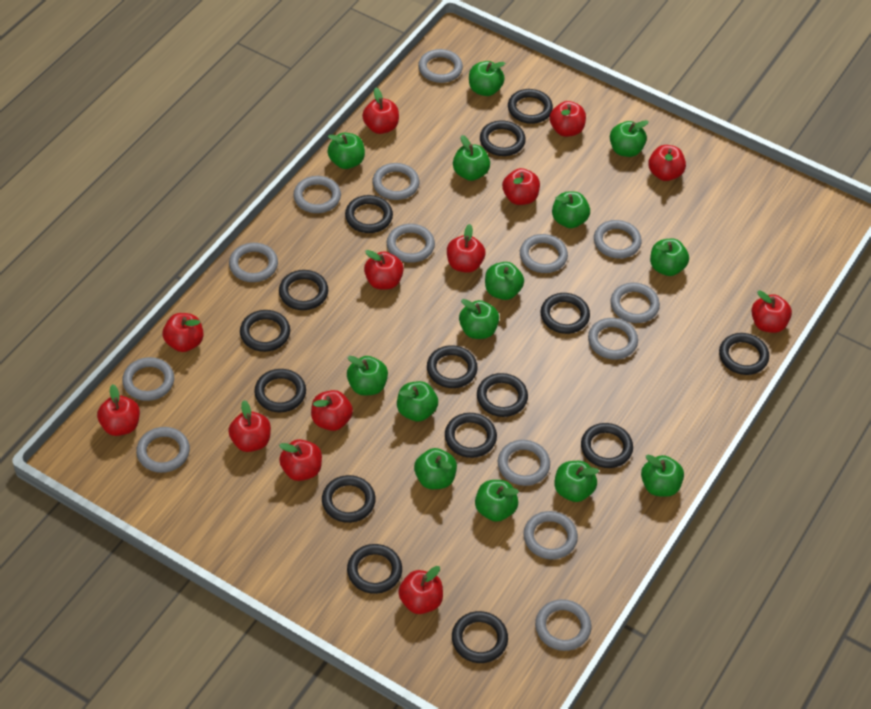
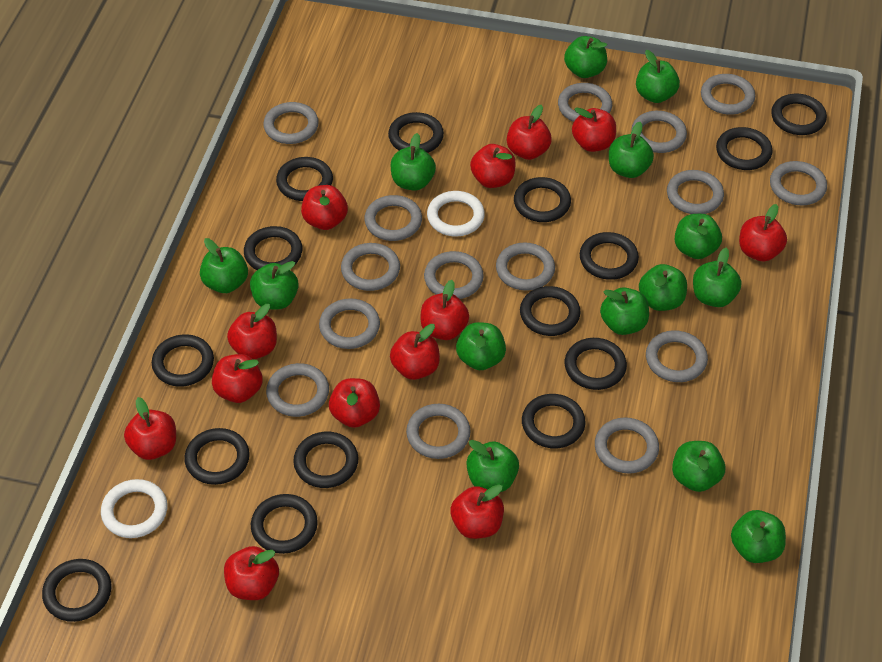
grey ring: [122,357,174,401] [136,427,190,473] [229,243,278,282] [293,176,341,213] [372,163,419,200] [387,224,435,263] [418,49,463,83] [498,440,550,486] [520,234,568,273] [523,511,578,559] [535,599,591,651] [588,318,638,359] [594,220,642,259] [610,283,660,323] = 14 -> [263,102,319,144] [266,363,329,417] [319,298,380,349] [341,243,400,291] [364,195,422,241] [406,404,471,459] [424,251,484,299] [496,243,555,291] [558,83,612,122] [595,417,659,473] [631,111,687,153] [646,330,708,382] [667,170,724,214] [701,74,755,115] [770,161,827,206] = 15
white ring: none = 0 -> [101,479,167,538] [427,191,485,236] = 2

